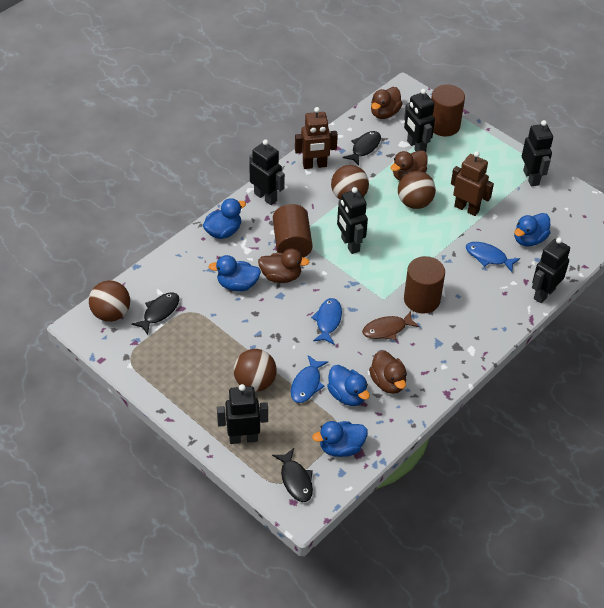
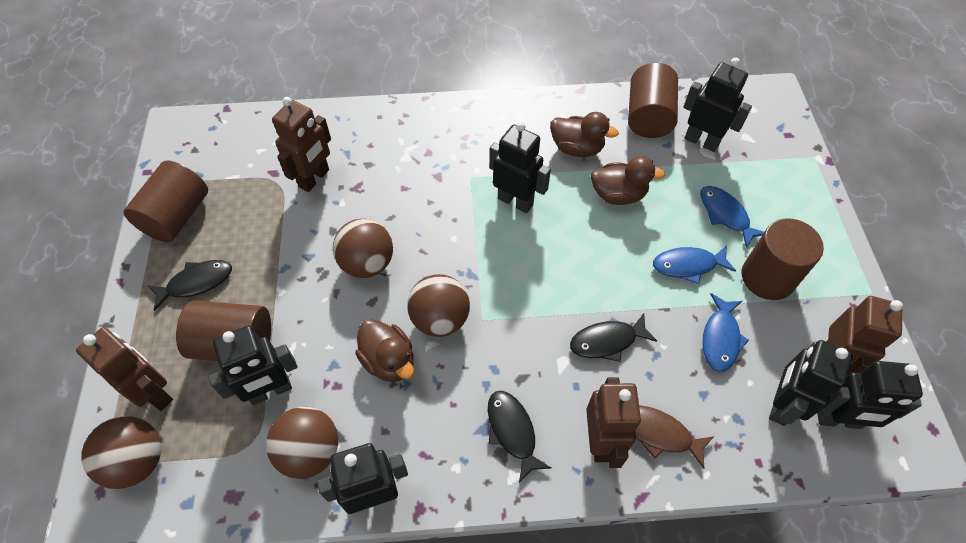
blue duck: [203,198,246,239] [208,255,261,291] [312,421,368,457] [327,365,370,406] [514,213,551,247] = 5 -> none = 0
brown cylinder: [273,204,313,257] [404,256,445,314] [431,84,465,136] = 3 -> [123,161,208,242] [176,300,271,361] [628,63,678,138] [742,218,824,300] = 4
brown duck: [258,249,310,283] [369,350,407,394] [371,87,403,119] [391,150,428,180] = 4 -> [355,319,414,382] [550,112,619,157] [591,156,665,205] = 3
brown robot: [295,107,338,169] [451,151,494,216] = 2 -> [76,327,173,411] [272,97,331,192] [586,377,641,468] [826,296,903,374] = 4

